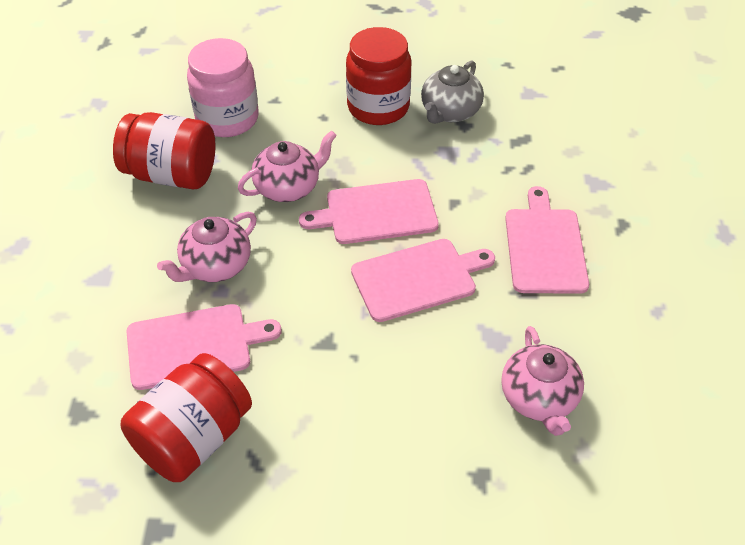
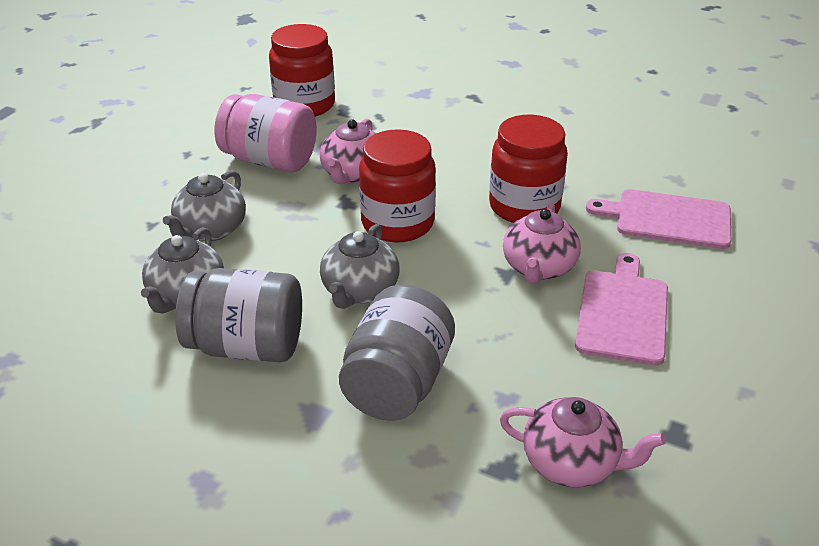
grey jar: none = 0 -> [175,268,302,362] [339,285,455,421] = 2
grey teapot: [421,60,484,124] = 1 -> [141,227,224,314] [163,170,246,241] [320,224,400,309] = 3
pink cutting board: [126,304,281,390] [299,179,439,244] [351,239,495,322] [505,186,589,294] = 4 -> [575,253,668,366] [586,189,731,249] = 2

